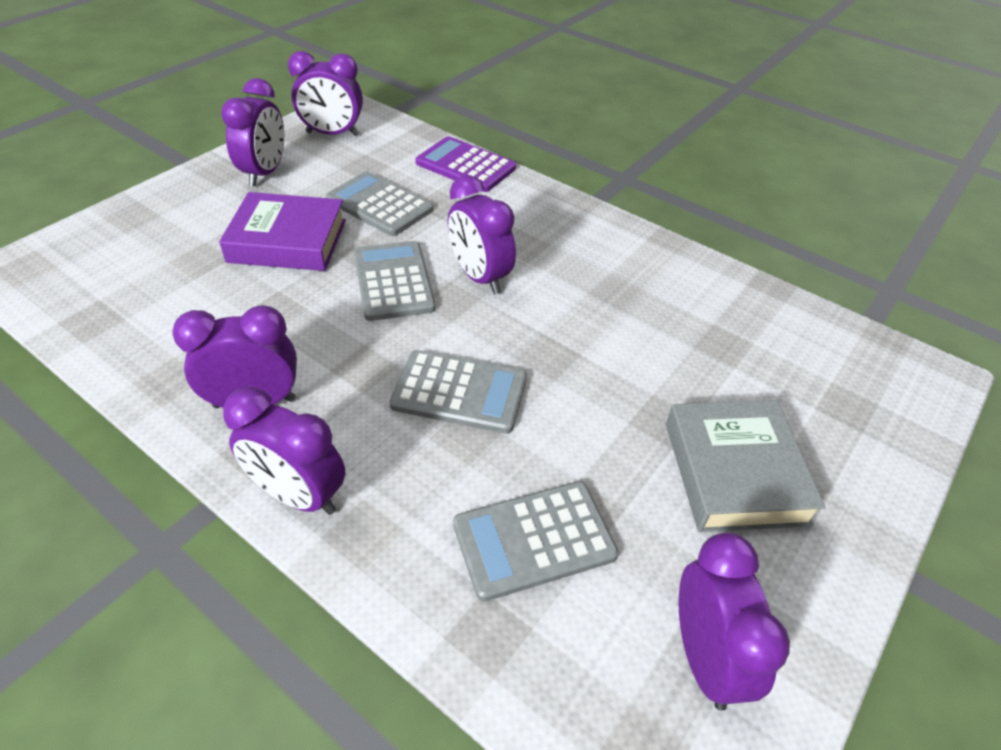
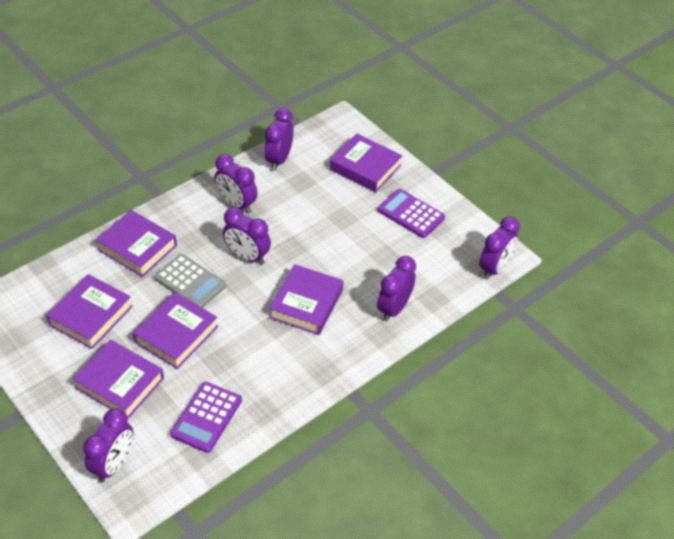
grey book: [666,400,826,532] = 1 -> none = 0
grey calculator: [326,171,433,236] [354,241,436,321] [389,350,527,434] [453,481,619,602] = 4 -> [154,254,226,308] = 1
purple book: [219,192,346,271] = 1 -> [46,274,133,349] [73,340,164,419] [96,210,177,277] [133,292,218,369] [269,264,343,335] [330,133,402,192] = 6
purple calculator: [416,136,516,192] = 1 -> [170,382,242,453] [377,189,445,238] = 2

